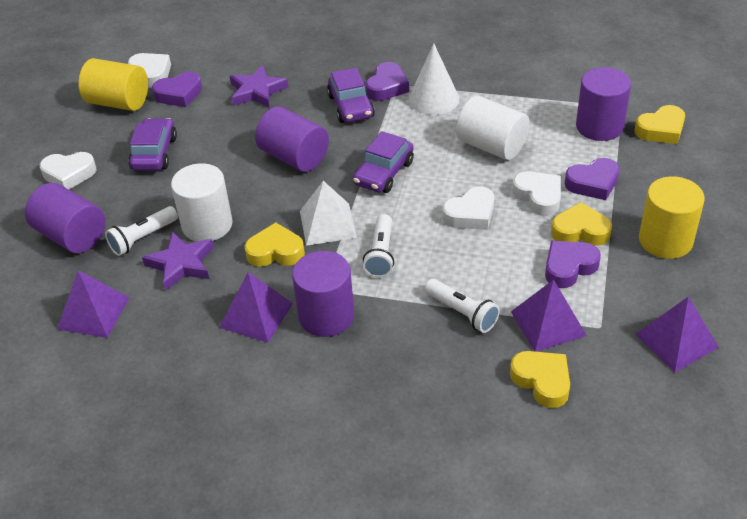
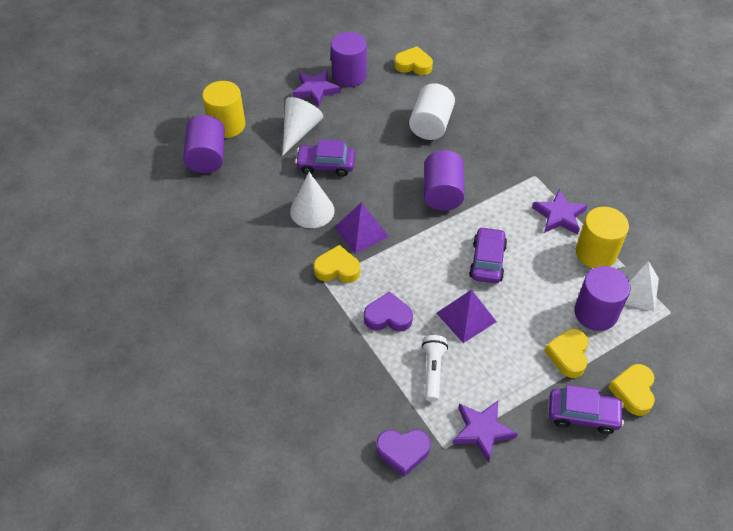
purple heart: [152,72,202,107] [366,62,409,101] [545,241,601,288] [565,158,620,200] = 4 -> [364,291,413,332] [376,429,431,477] = 2
purple pyramid: [57,270,130,338] [219,272,293,343] [511,280,587,352] [635,296,719,372] = 4 -> [334,202,389,254] [436,289,497,343] = 2
purple star: [142,231,214,291] [230,65,288,108] = 2 -> [293,69,341,107] [452,401,518,463] [532,189,588,235] = 3
white cone: [409,44,459,115] = 1 -> [283,97,324,155] [290,172,334,228] = 2
white cylinder: [171,163,233,242] [456,96,530,160] = 2 -> [409,83,455,140] = 1
white flashlight: [105,206,178,256] [363,214,394,278] [425,279,500,333] = 3 -> [422,335,448,402] = 1
white heart: [40,152,96,189] [128,53,171,88] [442,186,494,230] [512,171,561,216] = 4 -> none = 0

